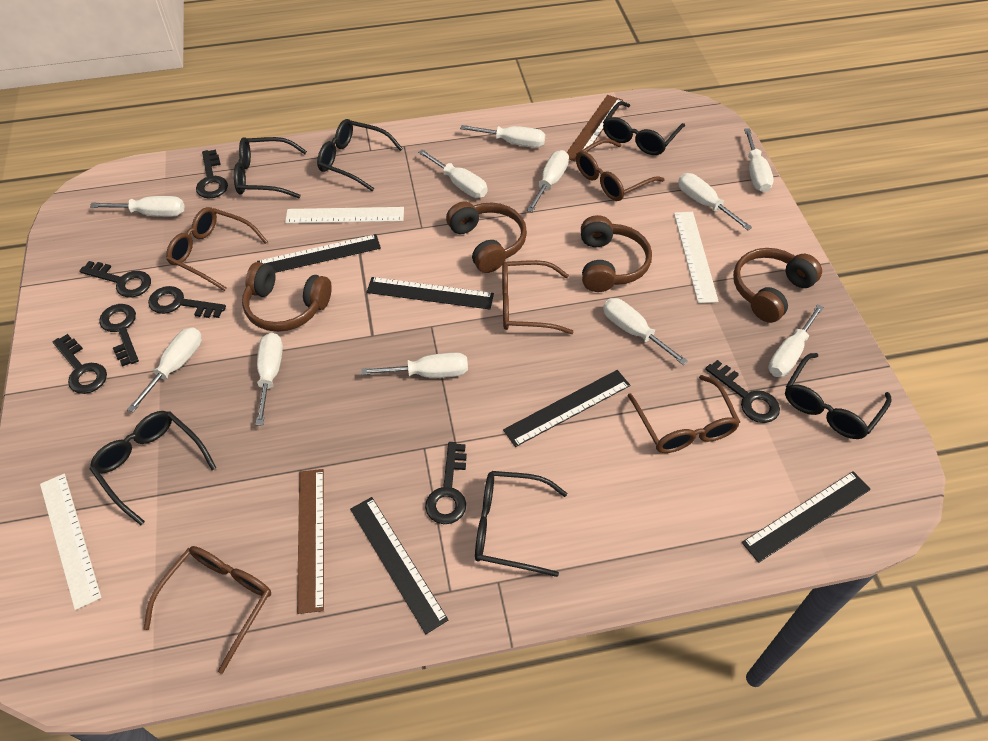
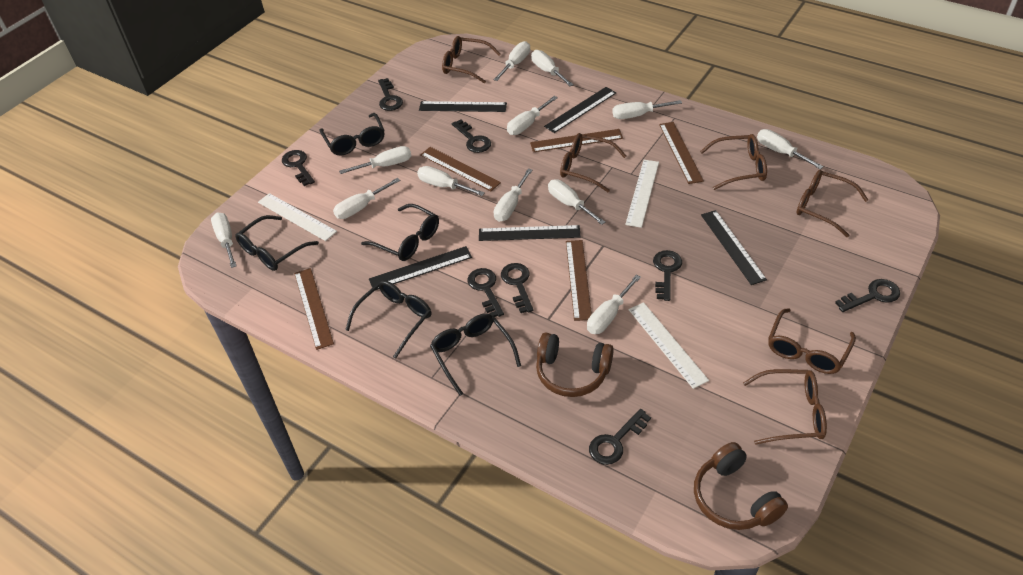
black glasses: [90,411,216,525] [234,137,307,198] [317,119,403,192] [475,471,567,577] [603,101,685,155] [785,353,891,439] = 6 -> [236,215,319,271] [319,113,385,155] [345,280,431,358] [361,204,439,261] [430,313,521,396] = 5
black key: [53,334,107,394] [79,261,151,297] [99,304,139,367] [148,286,226,318] [196,150,228,199] [425,442,467,524] [705,360,780,423] = 7 -> [282,150,315,186] [378,78,403,111] [452,119,491,153] [467,268,504,317] [501,263,533,313] [589,409,651,465] [653,250,682,301] [835,279,900,312] = 8
brown glasses: [144,546,271,674] [166,207,268,291] [502,260,573,334] [576,139,664,201] [628,375,740,453] = 5 -> [442,36,501,83] [560,133,626,192] [700,134,767,190] [743,369,827,445] [768,308,856,374] [796,170,868,237] = 6
brown headphones: [242,262,332,332] [446,202,527,273] [581,215,652,292] [733,248,822,323] = 4 -> [536,333,614,397] [694,442,788,530] = 2
brown ruler: [297,469,324,614] [567,95,623,162] = 2 -> [294,268,334,350] [420,147,501,191] [530,129,623,152] [566,240,592,321] [659,122,704,184] = 5
white screwdriver: [90,196,184,217] [127,327,202,412] [256,333,283,426] [361,352,468,378] [418,149,487,198] [460,125,545,148] [527,150,569,213] [603,298,688,365] [678,173,752,230] [744,128,774,192] [768,304,824,377] = 11 -> [211,213,236,268] [333,178,400,219] [339,146,411,174] [417,166,485,196] [493,41,530,81] [494,169,532,222] [507,96,558,135] [531,50,574,86] [548,179,606,225] [587,275,641,334] [612,100,682,119] [757,129,824,169] = 12

